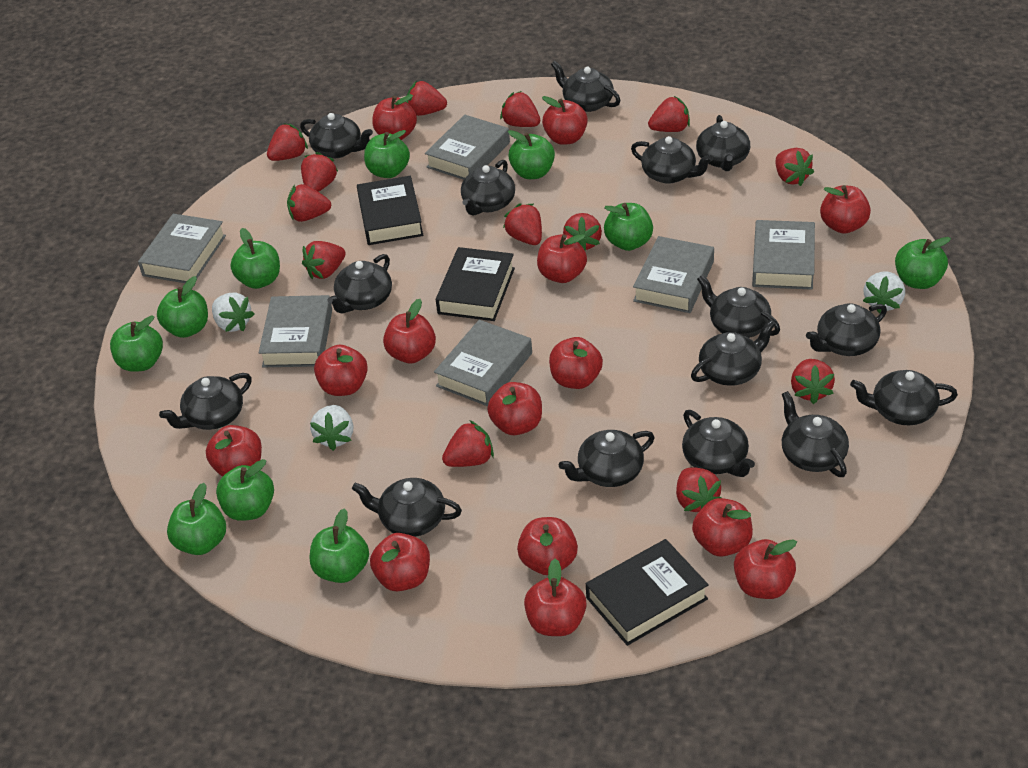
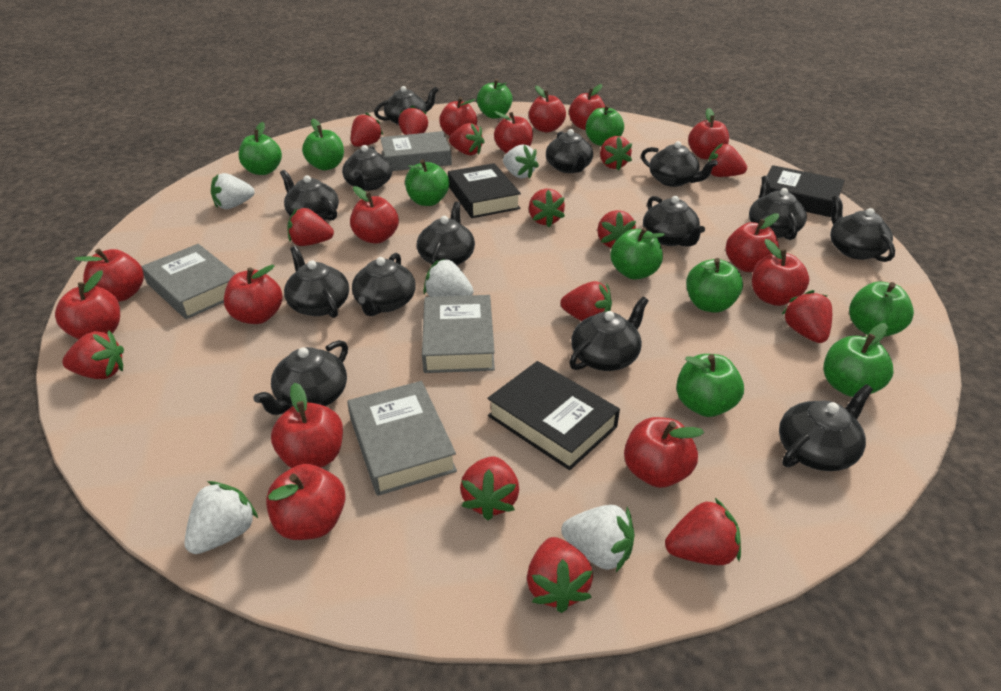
black teapot: [159,373,252,430] [300,113,373,158] [328,254,392,313] [352,478,462,537] [461,160,515,216] [551,61,620,112] [559,430,654,487] [631,136,713,184] [682,410,755,477] [691,320,776,386] [696,115,750,171] [697,275,780,338] [782,391,849,477] [806,303,887,356] [850,370,958,425] = 15 -> [253,340,348,415] [280,170,339,220] [284,246,349,318] [342,145,392,191] [352,253,416,316] [374,86,438,125] [417,202,475,265] [546,129,593,173] [569,297,649,371] [641,141,718,187] [643,196,705,246] [749,176,807,240] [779,384,873,471] [830,195,895,262] = 14
grey book: [138,214,226,283] [259,295,332,367] [425,115,510,180] [434,320,532,406] [633,236,714,313] [752,220,815,290] = 6 -> [141,244,236,319] [347,381,457,496] [380,131,452,171] [422,295,495,373] = 4
red strawberry: [267,123,308,161] [287,184,331,222] [301,152,338,192] [302,241,346,279] [407,81,447,116] [442,420,494,467] [500,91,540,127] [503,203,542,245] [563,213,602,251] [648,96,690,132] [676,467,721,512] [776,148,814,186] [791,359,835,404] = 13 -> [62,331,124,379] [288,208,334,246] [351,112,383,147] [398,105,428,135] [449,123,485,155] [460,456,519,520] [527,537,593,613] [529,189,565,227] [561,281,612,321] [597,210,636,248] [600,136,632,170] [665,498,741,565] [708,143,747,177] [782,290,832,343] = 14
white strawberry: [212,293,254,332] [310,405,354,451] [863,271,905,314] = 3 -> [184,481,258,554] [211,173,255,209] [424,258,474,297] [503,144,539,179] [561,505,634,572] = 5

